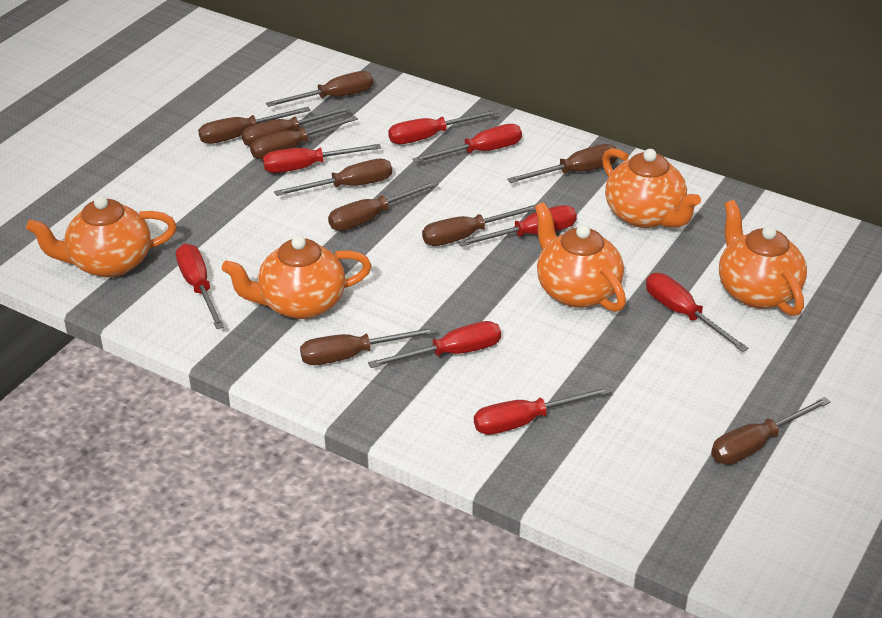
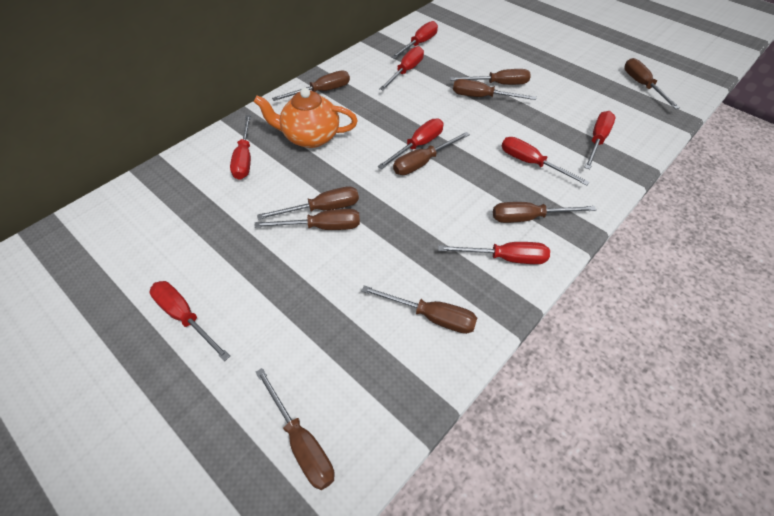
orange teapot: [26,196,177,277] [222,236,372,319] [535,202,626,312] [602,148,701,228] [719,200,807,316] = 5 -> [253,88,358,148] = 1

